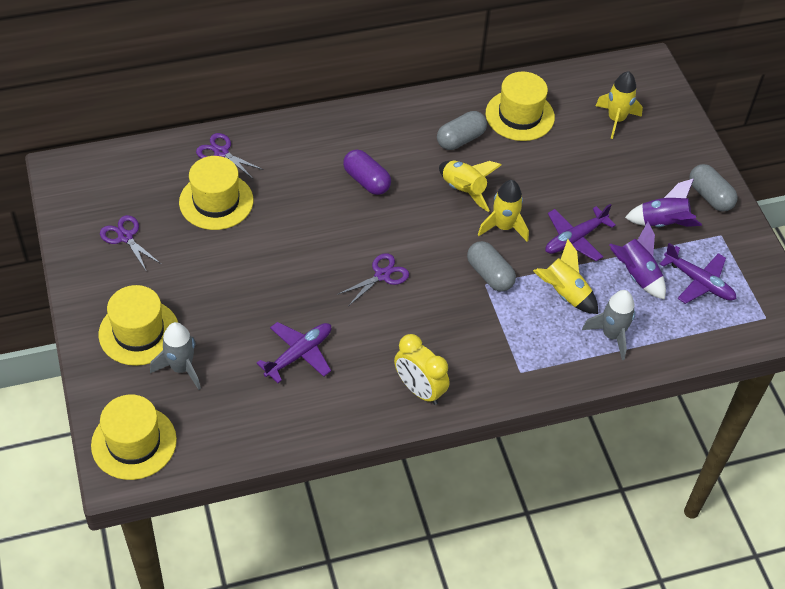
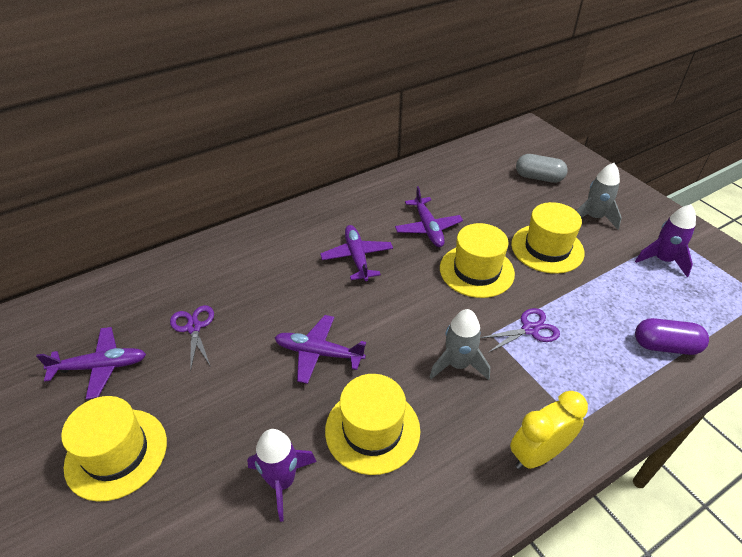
grey capsule: [437,111,487,150] [467,241,516,292] [689,164,738,212] = 3 -> [516,154,568,183] = 1
purple plane: [256,322,331,383] [545,204,616,261] [660,243,736,304] = 3 -> [36,327,146,399] [275,315,366,384] [320,225,393,281] [395,186,463,247] = 4
purple scissors: [100,215,161,272] [196,133,264,179] [337,253,409,305] = 3 -> [170,305,214,372] [480,308,560,353] = 2
yellow rocket: [439,160,501,212] [478,180,529,242] [533,239,598,314] [596,71,643,139] = 4 -> none = 0

